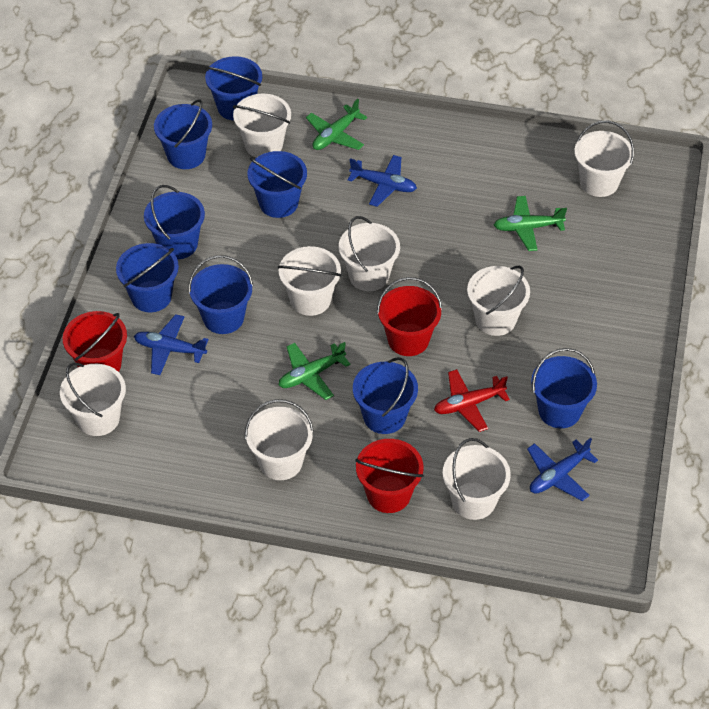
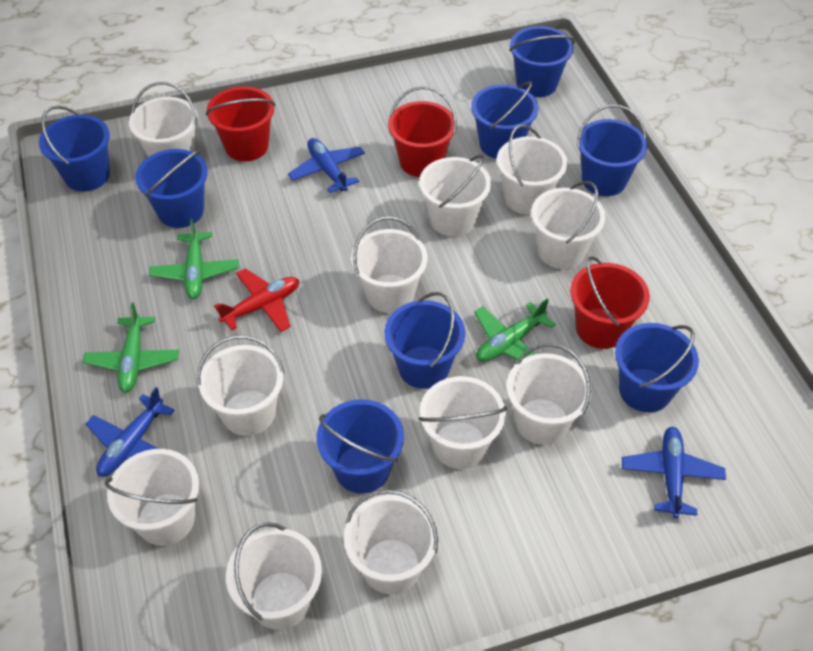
white bucket: [60,363,126,436] [233,94,291,158] [245,399,314,480] [278,246,342,316] [339,216,400,291] [442,438,511,520] [467,266,530,336] [574,121,634,197] = 8 -> [105,449,199,546] [129,82,198,157] [197,335,284,436] [226,522,322,630] [344,489,438,594] [351,217,428,313] [419,155,491,237] [419,376,507,469] [497,125,567,215] [507,343,591,445] [531,181,605,269] = 11

